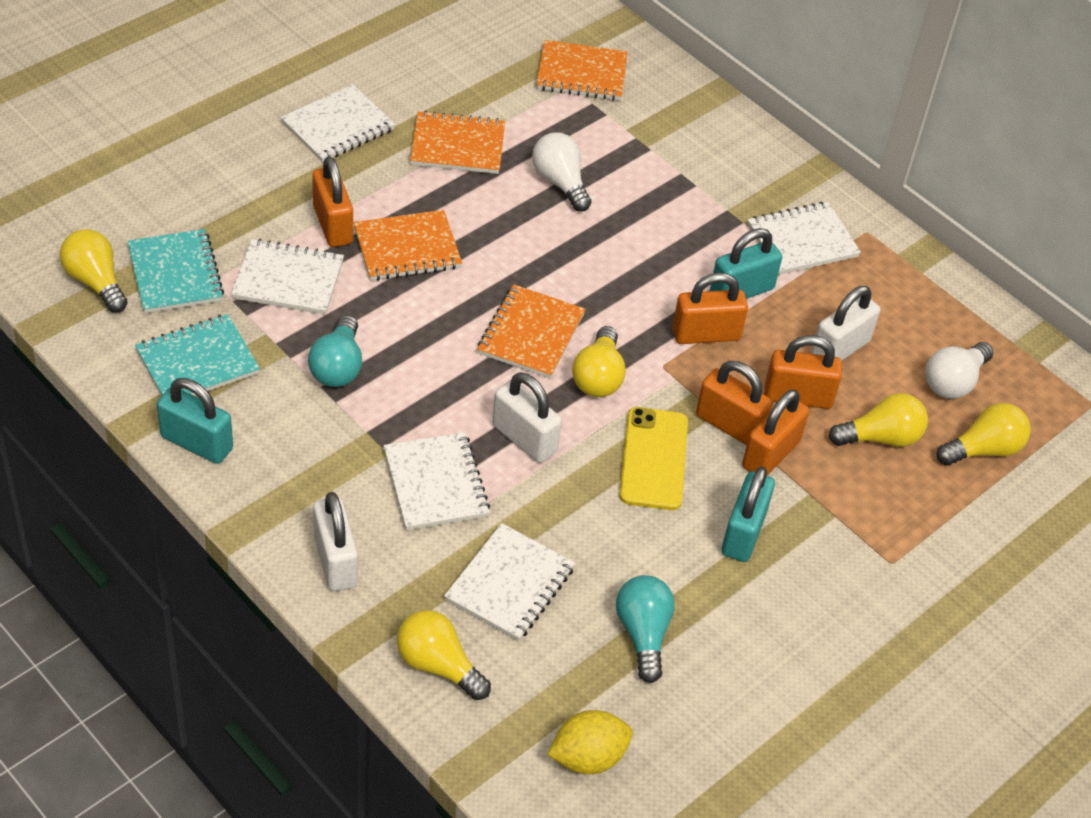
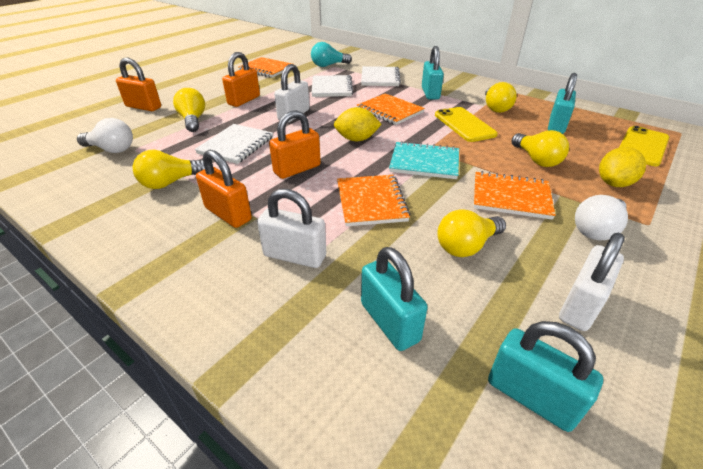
orange padlock: [312,156,353,247] [672,273,748,344] [696,361,773,445] [742,389,809,475] [765,335,842,409] = 5 -> [116,57,161,111] [196,149,252,228] [222,52,260,107] [269,110,321,179] = 4
turquoise light bulb: [308,315,362,387] [616,575,675,683] = 2 -> [311,42,352,67] = 1
turquoise notebook: [128,229,224,313] [135,314,260,396] = 2 -> [389,141,459,179] = 1
turquoise padlock: [157,378,233,464] [710,228,782,299] [722,466,775,562] = 3 -> [361,247,427,351] [422,46,444,100] [488,321,603,432] [548,73,577,134] = 4
white notebook: [231,239,344,315] [281,84,395,162] [384,432,490,530] [444,523,575,641] [747,202,861,275] = 5 -> [195,124,273,164] [311,75,353,97] [361,66,401,86] = 3
yellow lemon: [547,710,633,774] = 1 -> [334,107,382,141] [599,147,646,187] = 2
yellow phone: [619,407,688,510] = 1 -> [435,107,498,142] [619,126,669,166] = 2

